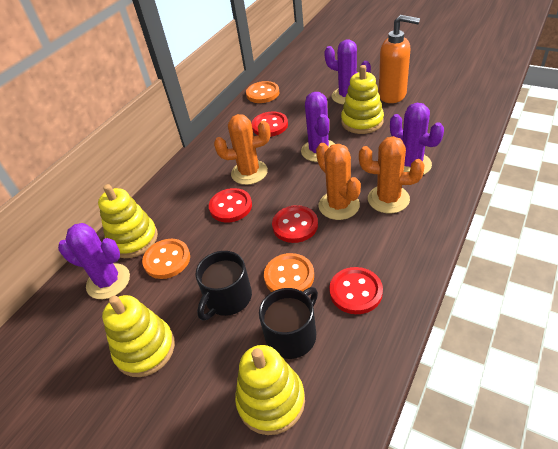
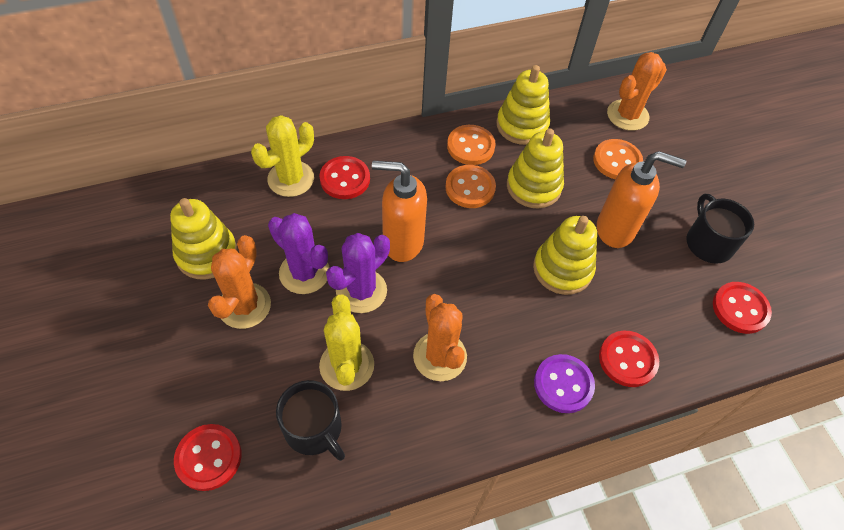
orange soap dispenser: [379,15,420,103] = 1 -> [372,161,427,262] [597,151,686,248] = 2
purple button: none = 0 -> [534,354,595,413] = 1
purple cactus: [58,223,130,299] [301,92,335,162] [324,39,371,105] [390,103,444,175] = 4 -> [268,213,330,294] [326,233,390,313] = 2
yellow cactus: none = 0 -> [251,115,314,197] [319,295,374,391] = 2

